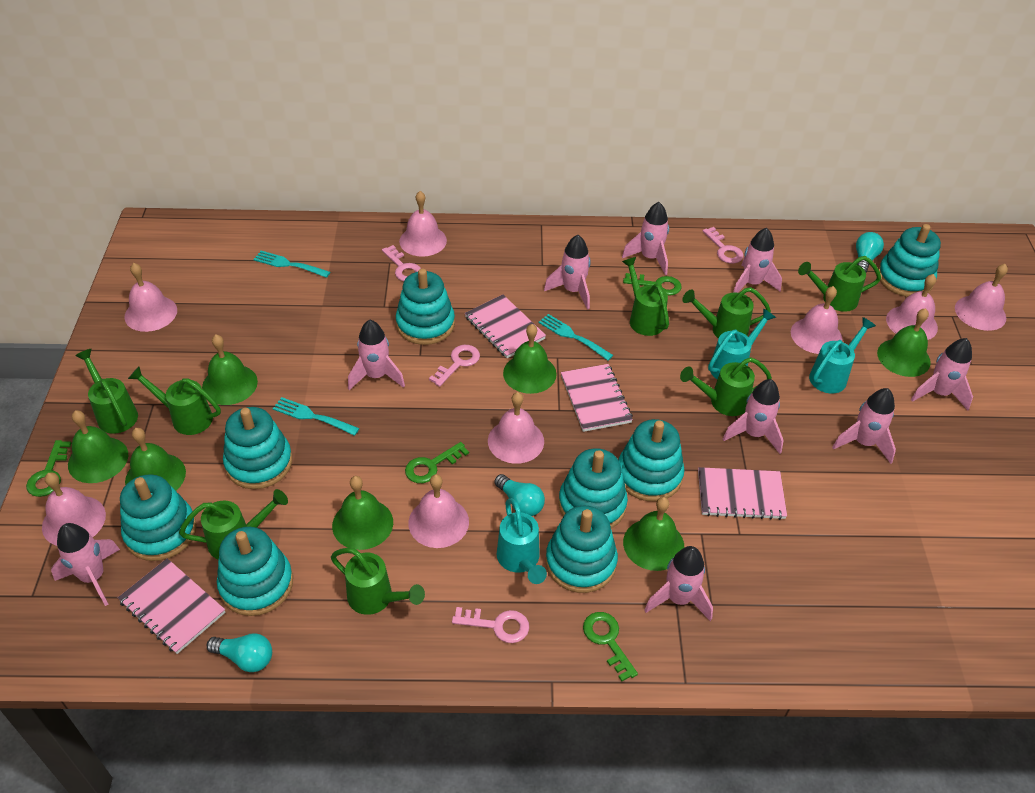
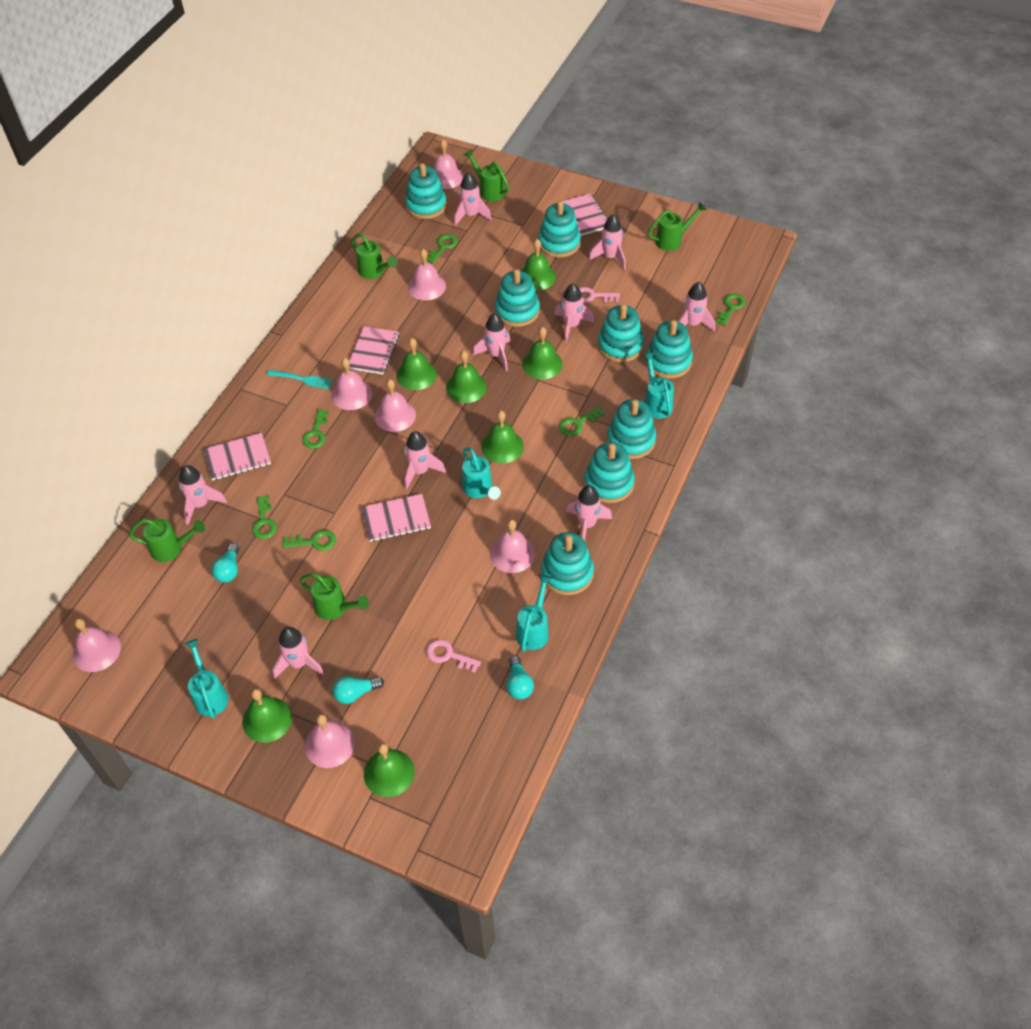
green key: [26,440,71,497] [405,442,469,483] [583,612,638,681] [623,273,682,296] = 4 -> [252,496,277,539] [282,530,336,551] [302,409,329,449] [426,234,458,263] [559,407,605,436] [716,293,746,326] = 6
green watering can: [75,349,138,434] [128,366,221,435] [179,489,288,560] [331,548,425,615] [622,257,669,336] [680,357,772,416] [682,287,771,339] [798,256,881,312] = 8 -> [129,519,205,562] [300,573,369,620] [351,233,397,279] [464,149,509,201] [648,202,707,251] = 5
pink bell: [42,472,106,546] [124,263,177,332] [399,191,447,257] [408,474,469,548] [488,392,544,464] [791,286,842,354] [886,274,938,340] [955,264,1008,331] = 8 -> [73,618,121,672] [305,714,355,768] [331,358,372,410] [374,379,416,432] [408,249,446,300] [434,139,464,189] [490,520,535,573] = 7
pink key: [382,245,421,281] [429,345,480,387] [452,607,529,643] [703,227,743,263] = 4 -> [426,640,481,673] [579,287,620,303] = 2
turquoise fork: [253,251,330,278] [272,397,359,436] [539,314,613,361] = 3 -> [267,370,333,389] = 1
turquoise watering can: [497,498,547,584] [708,308,776,379] [809,317,876,394] = 3 -> [184,639,229,719] [462,447,501,500] [516,574,552,652] [642,353,674,419] = 4

